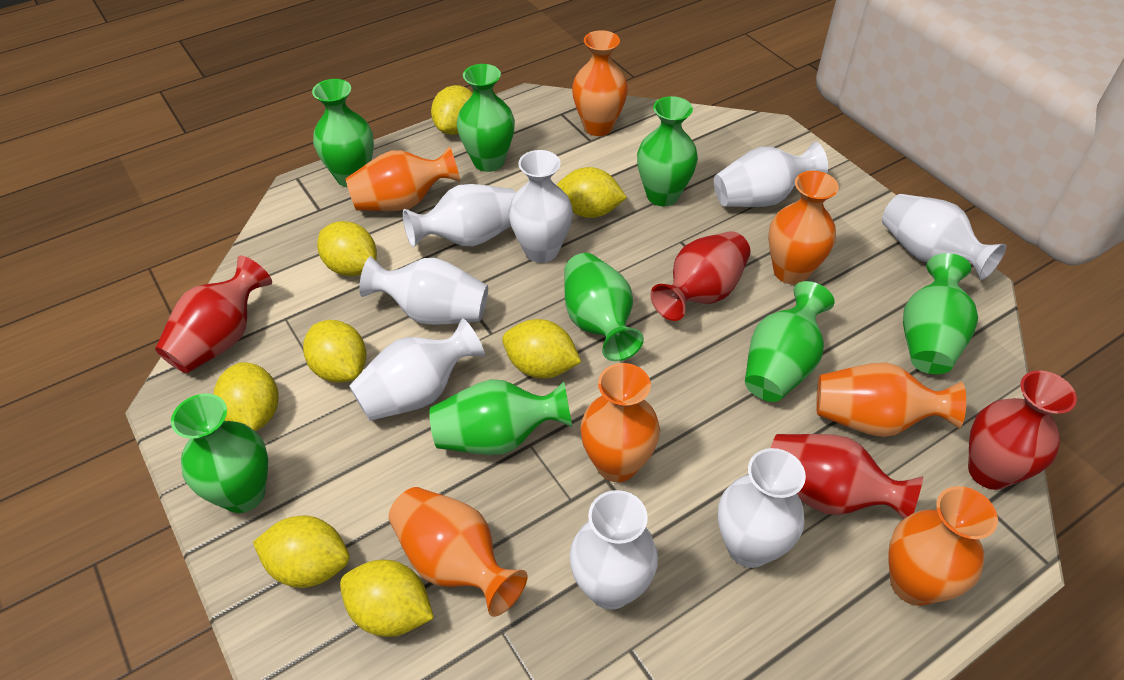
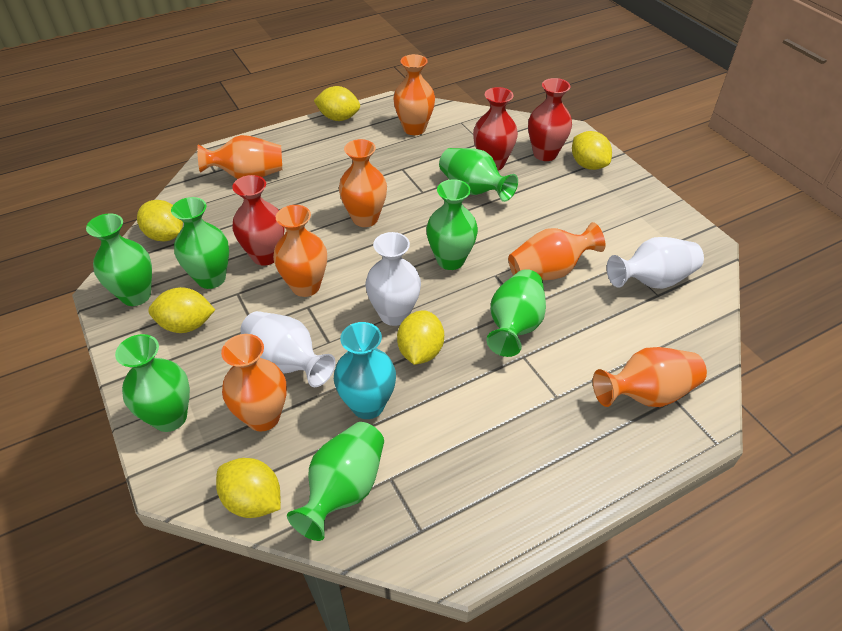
green vase: [171,393,268,513] [312,79,374,188] [429,379,572,455] [457,64,515,172] [564,253,644,361] [637,96,698,206] [745,281,835,402] [903,253,978,374] = 8 -> [86,213,152,306] [115,334,190,432] [171,197,229,289] [287,422,384,541] [426,179,478,270] [439,148,518,202] [486,269,546,357] = 7
red vase: [155,256,272,373] [651,231,750,321] [771,434,923,519] [968,370,1077,490] = 4 -> [232,175,285,266] [473,87,518,170] [528,78,572,161] = 3
turquoise vase: none = 0 -> [334,322,396,419] = 1
white vase: [349,318,485,421] [359,256,488,325] [403,184,516,248] [508,150,573,263] [570,490,658,610] [714,142,828,207] [718,448,806,568] [882,194,1006,280] = 8 -> [240,311,336,387] [365,232,421,326] [607,237,704,289] = 3
yellow lemon: [213,362,279,431] [253,515,350,588] [303,320,366,383] [317,221,377,276] [340,560,434,637] [431,85,473,135] [502,319,581,379] [557,167,627,218] = 8 -> [137,200,183,241] [148,287,215,333] [216,458,281,518] [314,86,360,121] [397,310,444,365] [572,131,612,170] = 6

